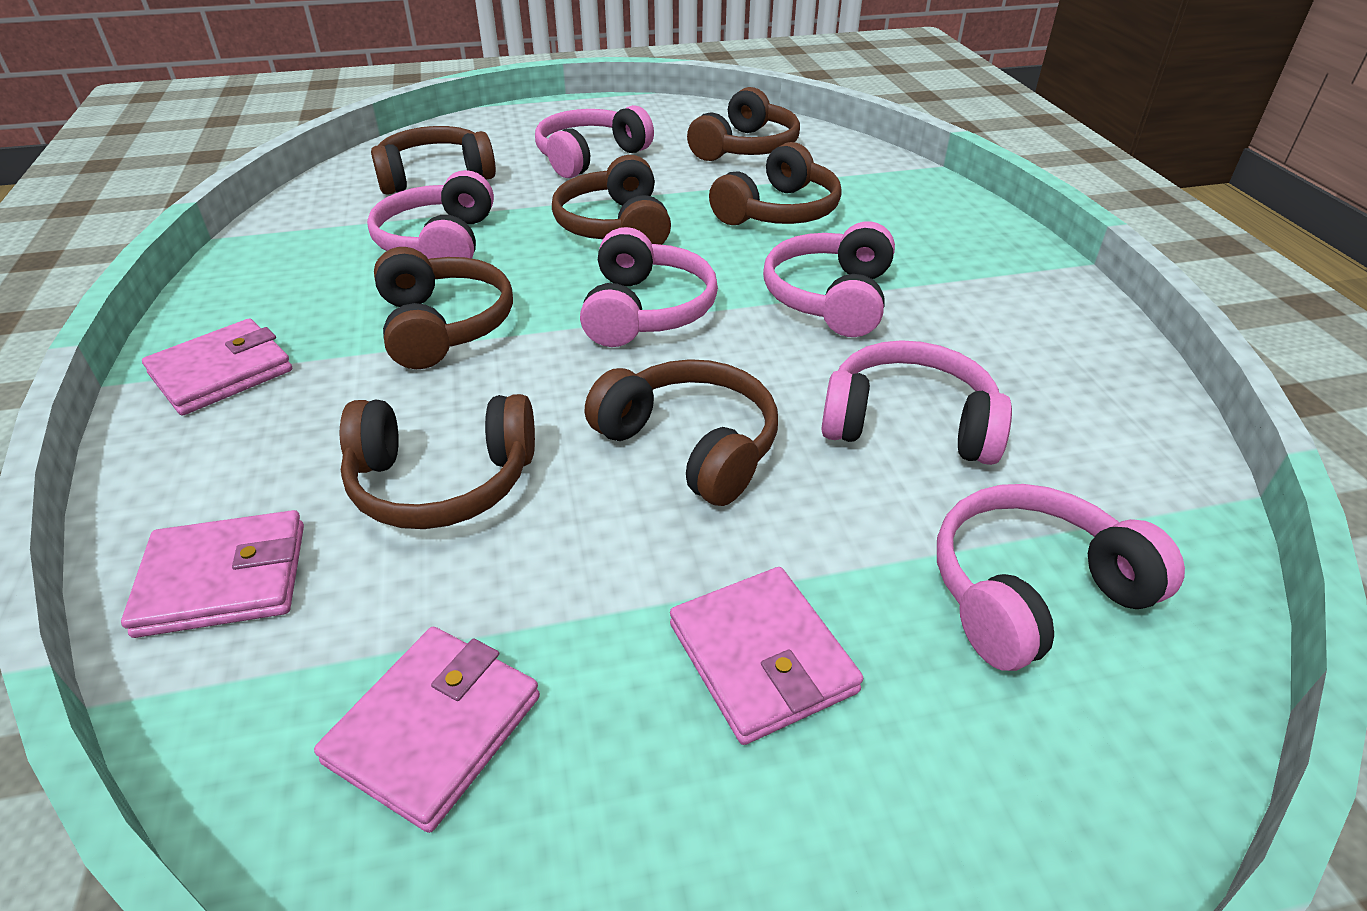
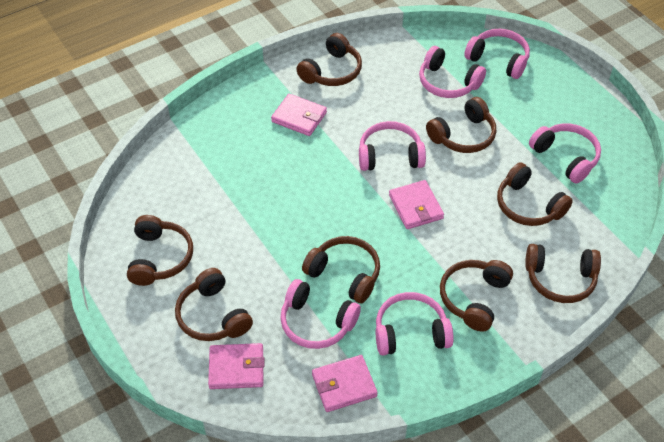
brown headphones: [340,394,535,529] [371,126,496,195] [374,247,513,369] [552,155,671,245] [585,359,778,506] [687,87,800,161] [709,142,842,225] = 7 -> [127,215,193,286] [175,268,253,341] [296,33,362,86] [302,236,380,303] [426,97,496,153] [440,260,513,332] [497,162,573,226] [525,244,601,303] = 8

